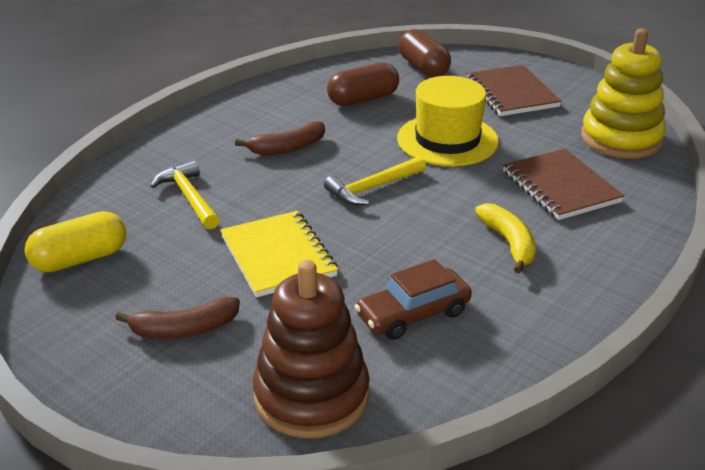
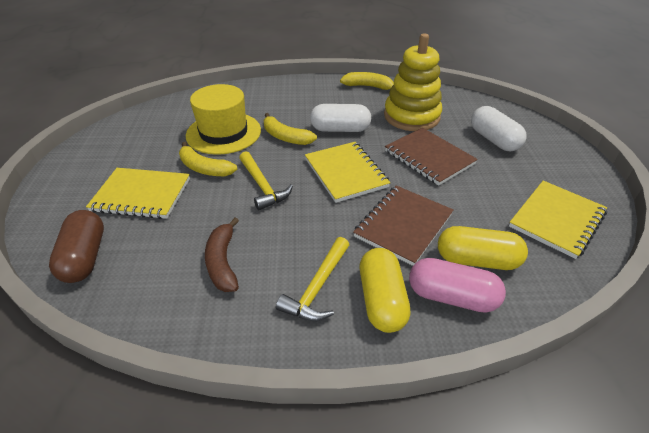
brown banana: [115,296,240,339] [235,121,325,155] = 2 -> [205,218,239,292] = 1
brown capsule: [327,62,399,106] [398,29,451,78] = 2 -> [49,210,104,283] = 1
brown car: [354,259,472,340] = 1 -> none = 0
brown stacking toy: [253,260,370,438] = 1 -> none = 0
pink capsule: none = 0 -> [409,258,506,313] = 1
white capsule: none = 0 -> [310,104,371,132] [471,106,526,151] = 2
yellow banana: [475,203,536,273] = 1 -> [179,142,237,176] [264,113,317,145] [340,72,394,90] = 3
yellow capsule: [25,211,127,272] = 1 -> [359,248,411,333] [438,226,528,270] = 2
yellow notebook: [220,211,338,298] = 1 -> [86,168,190,219] [305,142,391,203] [509,181,607,259] = 3

